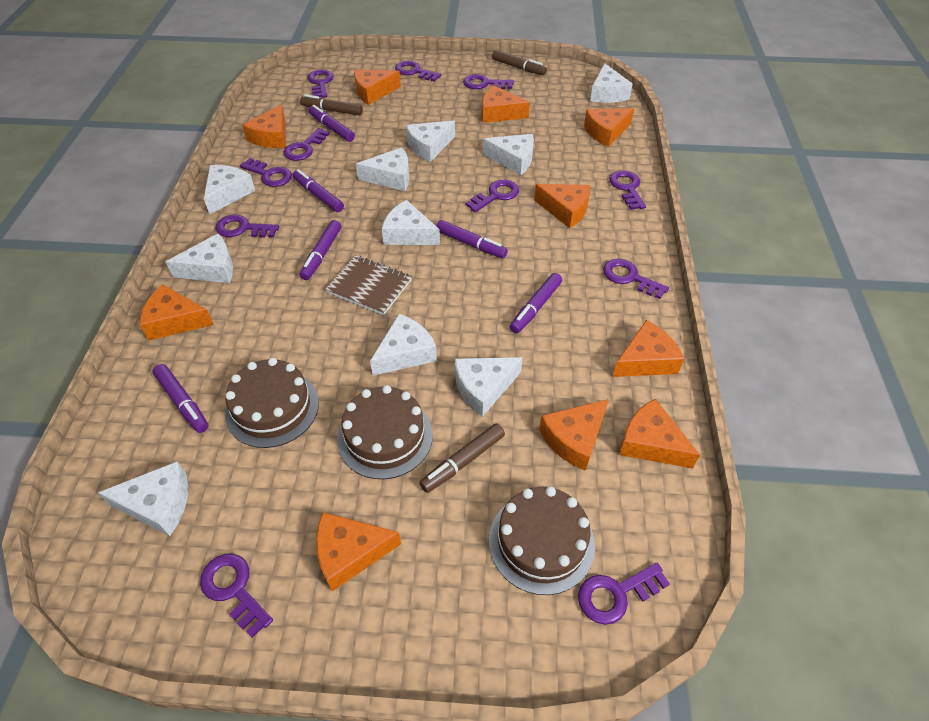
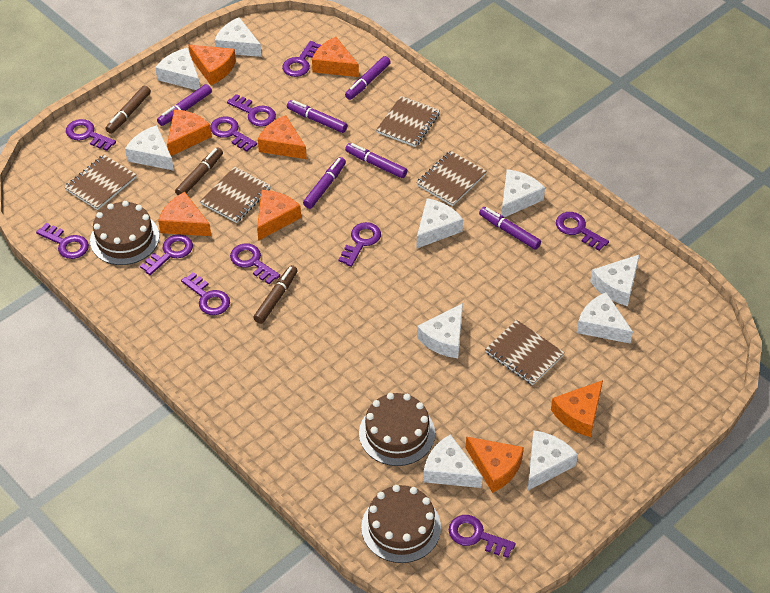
brown notebook: [325,255,412,315] = 1 -> [64,155,137,210] [200,167,271,223] [376,96,440,147] [416,151,487,206] [485,320,565,385] = 5
orange cheese: [140,284,214,340] [242,105,286,148] [316,512,401,591] [354,69,401,105] [482,85,530,123] [534,184,590,228] [539,399,609,471] [584,108,634,147] [612,320,684,377] [619,399,700,469] = 10 -> [158,192,211,236] [167,109,212,156] [189,45,236,85] [257,190,301,241] [258,115,307,159] [312,37,359,77] [466,437,524,493] [551,380,603,437] = 8

